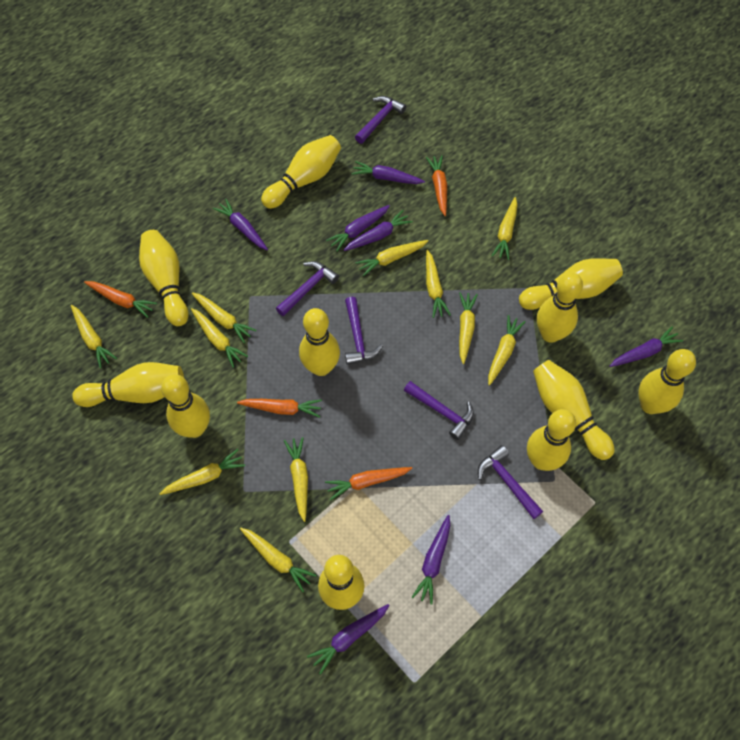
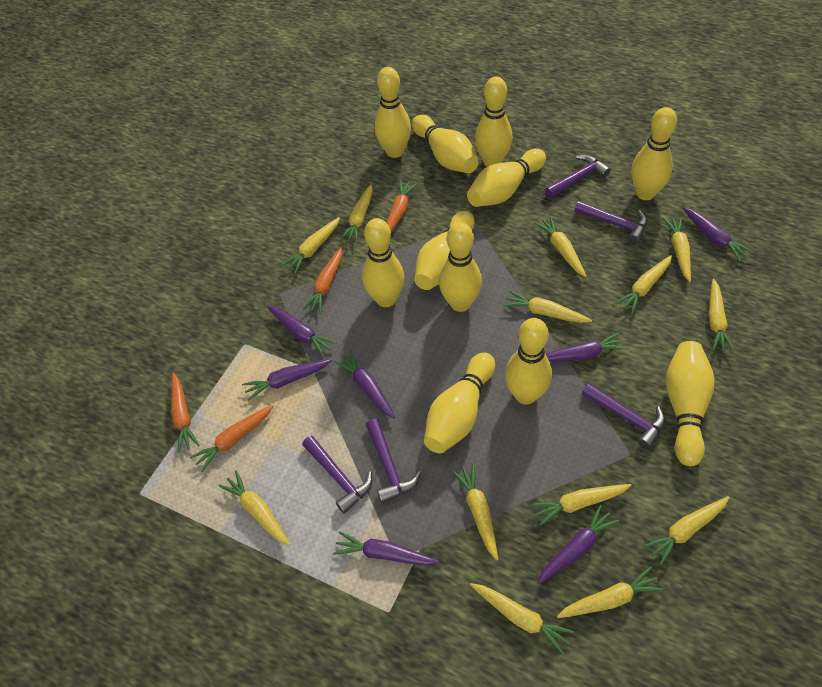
yellow carrot: [71,305,117,368] [159,449,245,495] [191,308,248,368] [192,292,257,343] [240,528,316,592] [284,437,308,522] [355,240,428,276] [426,250,451,318] [459,292,478,364] [488,315,526,386] [492,197,518,260] = 11 -> [218,471,290,546] [281,217,340,274] [340,184,373,244] [452,464,498,561] [470,583,575,655] [503,291,592,323] [531,484,632,526] [535,217,586,277] [557,567,663,618] [615,255,672,314] [643,496,730,565] [663,217,691,282] [709,279,735,352] = 13

